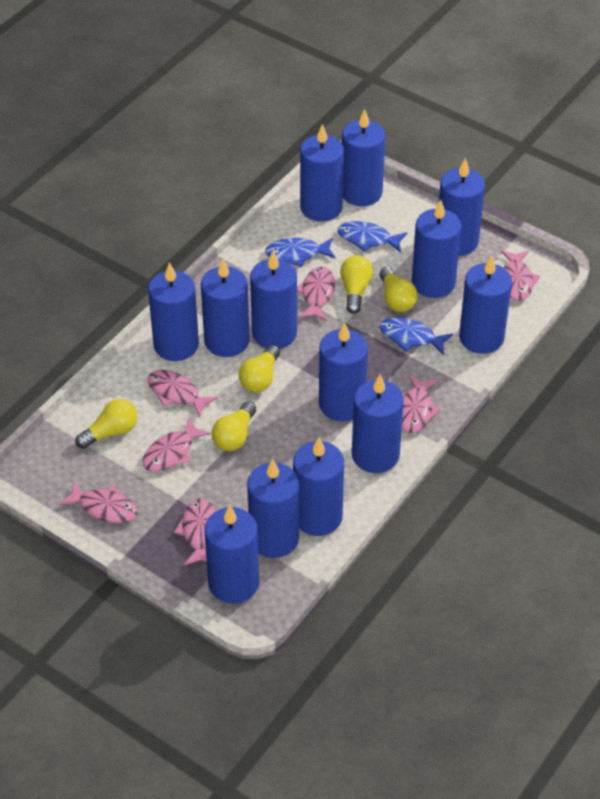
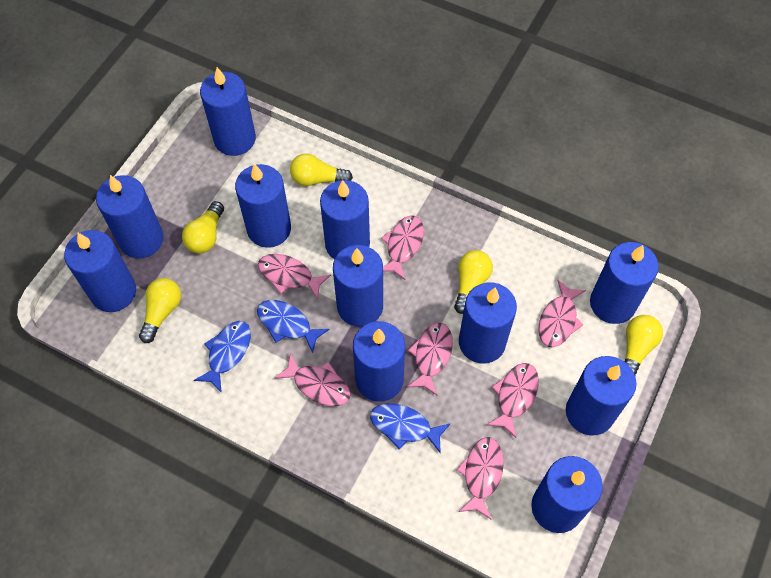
blue candle: [148,262,199,361] [201,259,250,357] [204,505,259,604] [247,459,299,558] [250,251,297,349] [293,437,344,536] [300,124,344,222] [319,322,368,421] [342,109,385,206] [352,375,404,473] [412,200,461,298] [439,158,485,256] [459,255,512,354] = 13 -> [64,230,136,312] [96,175,163,258] [200,67,256,156] [235,163,291,248] [320,180,370,259] [333,245,383,327] [353,321,405,402] [459,282,517,363] [531,456,603,533] [566,356,636,436] [590,242,659,324] = 11

